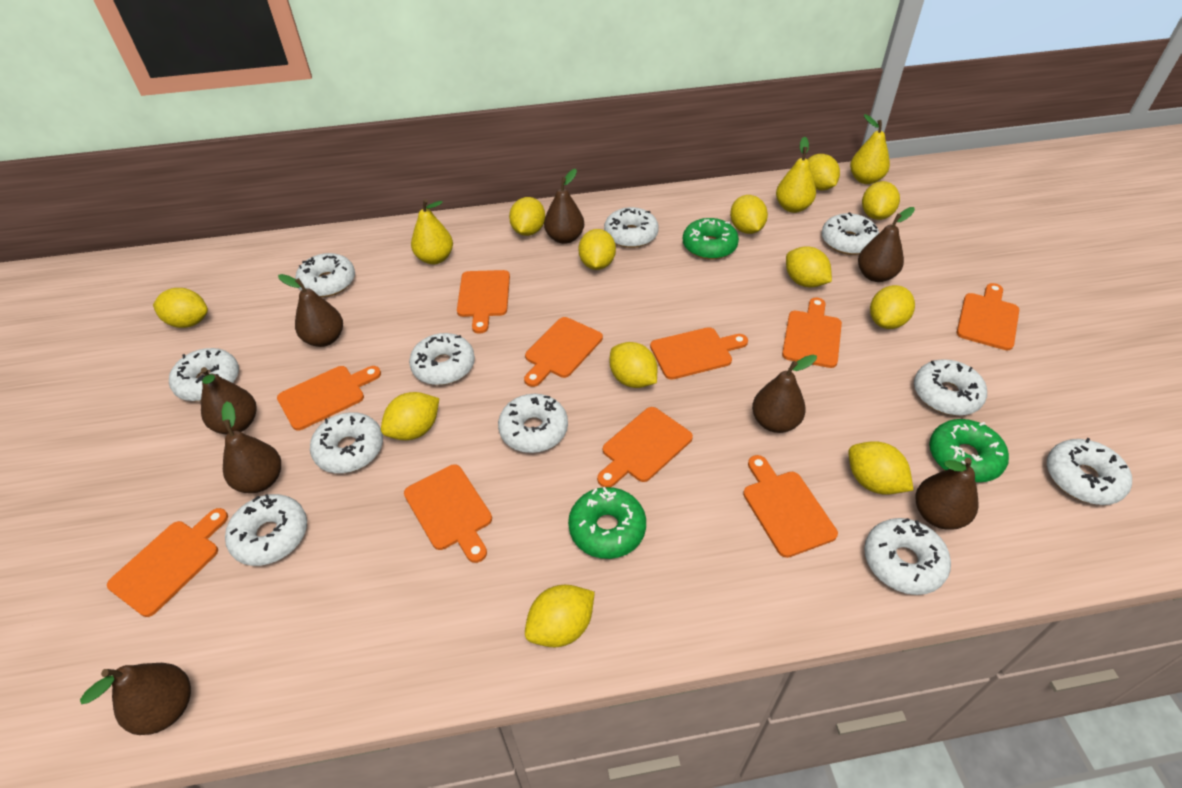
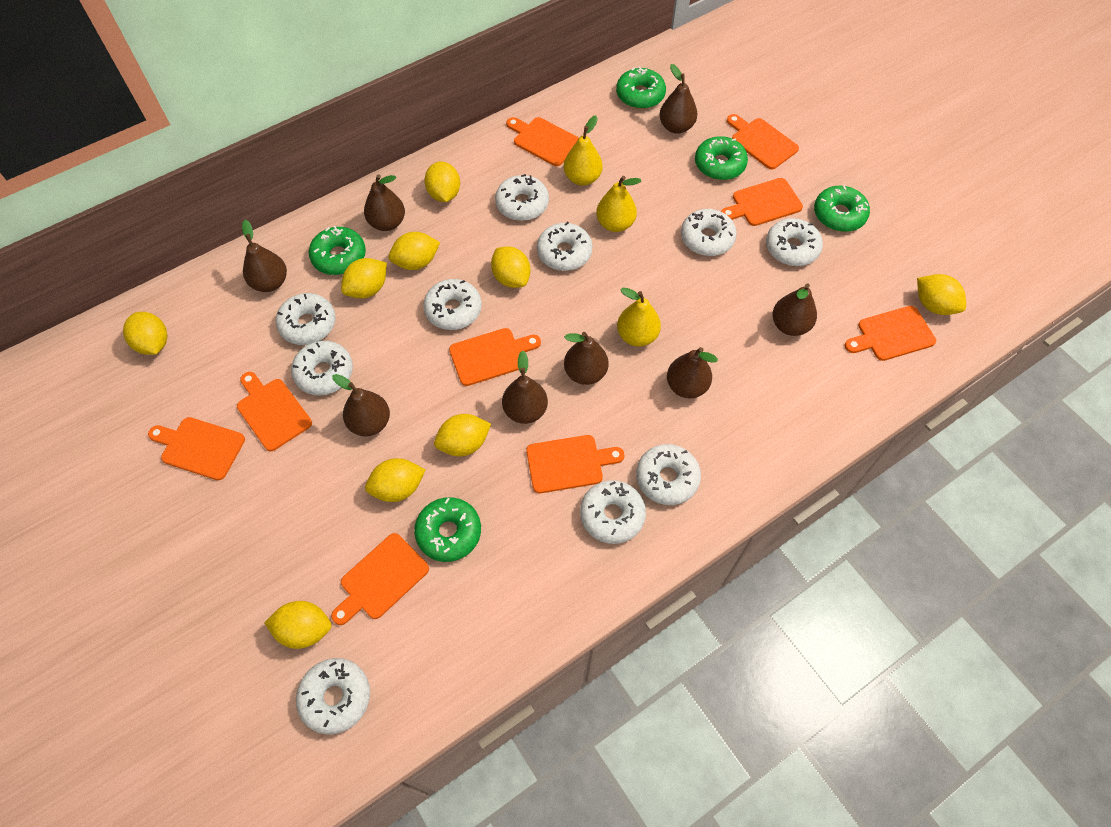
green donut: [568,487,646,559] [683,218,739,260] [929,419,1009,482] = 3 -> [309,226,366,275] [414,497,481,562] [616,66,666,109] [695,136,748,180] [814,186,870,232] = 5
orange cutting board: [107,508,228,617] [277,366,381,431] [404,464,492,563] [457,270,510,334] [524,317,603,387] [597,407,693,487] [650,327,748,380] [743,455,838,558] [782,298,842,368] [957,283,1019,351] = 10 -> [148,417,245,480] [237,372,312,451] [331,533,429,625] [449,328,541,386] [506,117,579,166] [526,435,624,493] [721,178,803,226] [727,114,799,170] [845,306,936,361] = 9
white donut: [169,348,239,401] [225,494,307,566] [295,253,355,297] [310,412,383,473] [409,333,475,385] [498,394,568,453] [604,207,659,248] [822,212,879,255] [864,518,951,595] [914,359,987,416] [1047,438,1132,505] = 11 -> [276,293,336,345] [291,341,353,395] [296,658,370,734] [423,279,482,330] [495,174,549,221] [537,221,593,271] [580,480,646,544] [636,444,701,505] [681,209,737,256] [766,218,823,266] = 10
yellow lemon: [153,288,208,328] [381,392,439,440] [509,197,545,236] [525,585,595,647] [578,229,616,270] [610,342,658,388] [730,195,768,234] [786,247,832,288] [807,154,840,190] [848,441,913,495] [862,181,900,220] [870,285,915,329] = 12 -> [123,312,167,355] [264,601,331,649] [341,258,387,298] [365,458,425,502] [389,232,440,270] [424,161,460,202] [434,414,491,456] [491,246,531,288] [917,274,966,315] = 9

